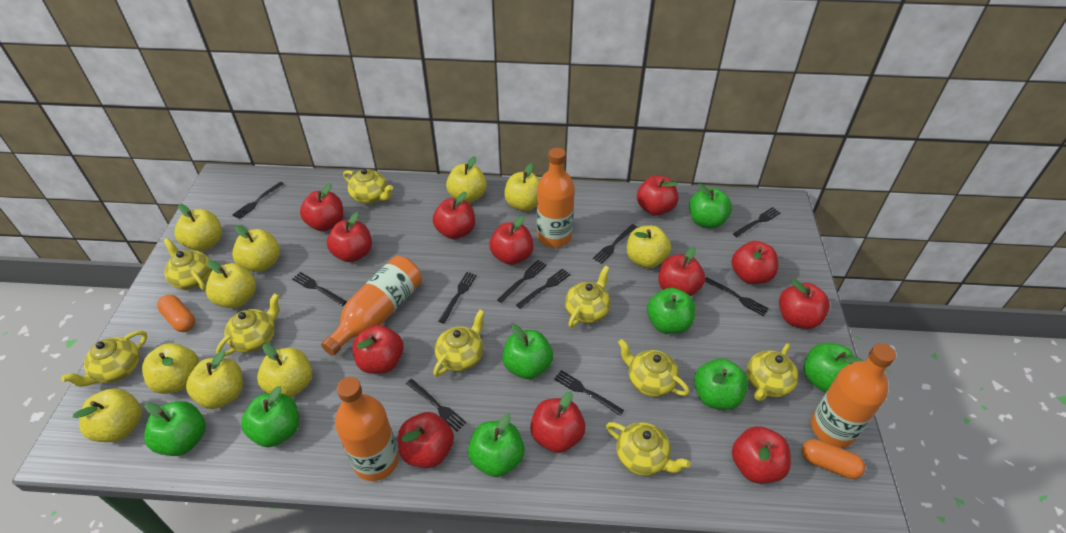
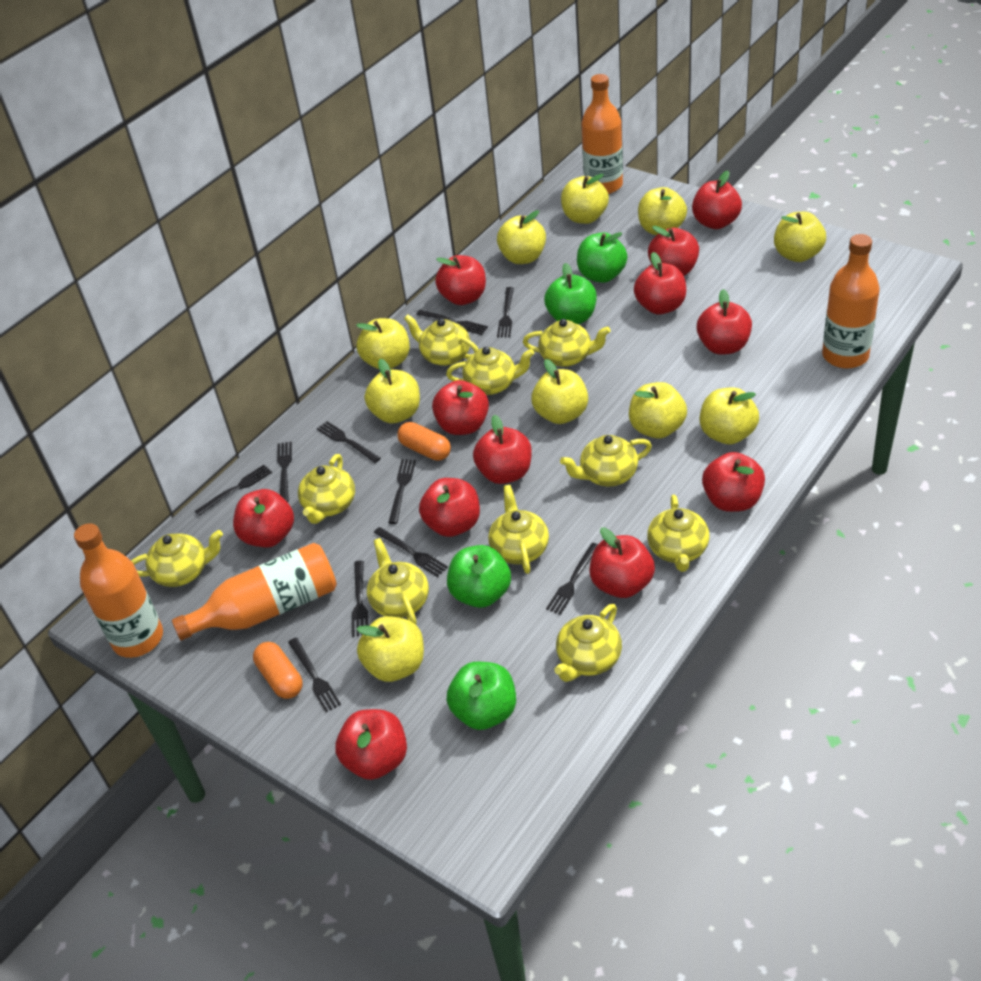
green apple: [144,401,206,456] [241,386,299,447] [468,414,525,477] [502,324,553,379] [647,288,696,334] [689,183,732,229] [694,358,748,410] [804,343,863,392] = 8 -> [446,662,516,730] [447,545,511,608] [544,263,597,324] [577,232,627,283] = 4
yellow teapot: [61,330,147,387] [163,238,212,290] [216,293,279,356] [343,168,393,204] [433,309,485,377] [565,266,611,328] [606,422,691,476] [618,339,689,397] [746,343,799,401] = 9 -> [131,530,223,587] [298,454,355,524] [367,538,429,624] [404,315,479,366] [446,347,534,395] [488,485,549,574] [523,319,611,367] [554,604,622,682] [560,435,652,487] [647,495,709,572] = 10

